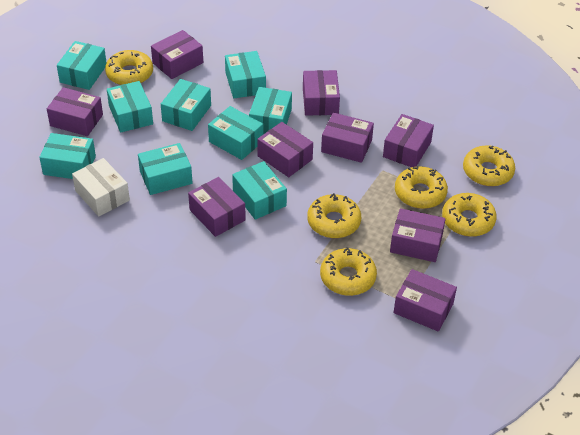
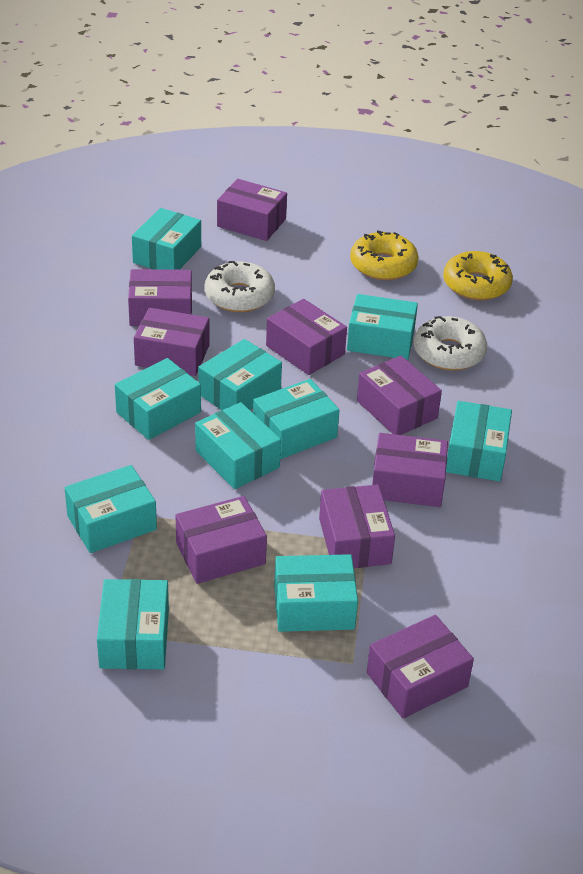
turquoise box: [39,133,96,179] [57,41,107,90] [107,81,153,132] [138,143,192,195] [161,79,211,131] [208,106,263,160] [225,51,266,98] [232,161,287,220] [249,87,292,134] = 9 -> [65,465,157,553] [97,579,169,669] [115,358,201,440] [132,208,201,270] [195,402,281,489] [198,339,282,410] [253,379,339,459] [274,554,358,632] [347,294,418,360] [446,401,512,481] = 10
white box: [72,158,130,217] = 1 -> none = 0
white donut: none = 0 -> [205,261,275,312] [414,316,487,371] = 2
yellow donut: [105,50,153,85] [307,193,361,238] [320,247,377,296] [395,166,448,209] [442,193,497,237] [463,145,515,186] = 6 -> [350,231,419,280] [443,251,513,300] = 2

